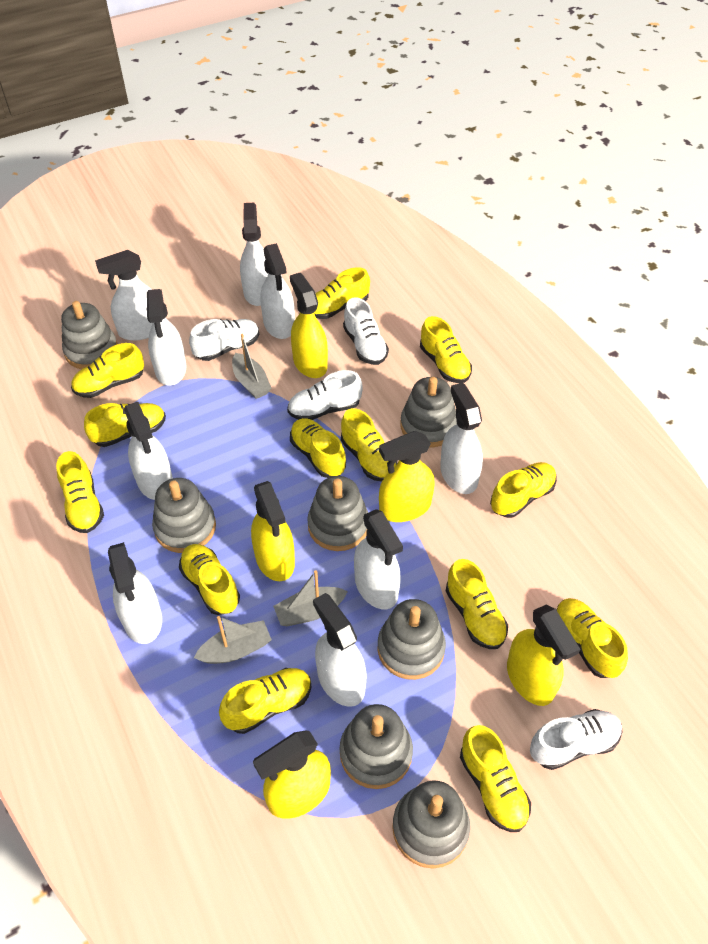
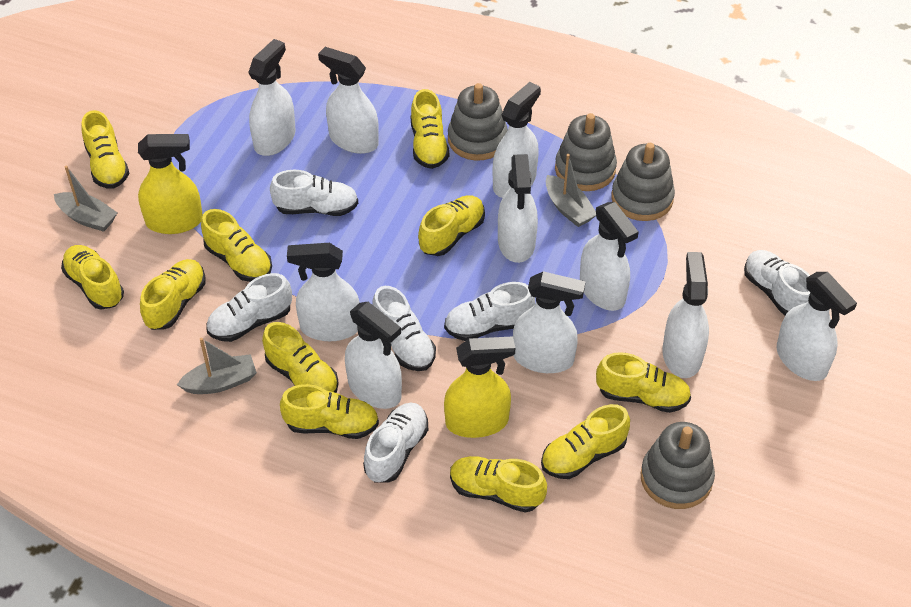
grey stacking toy: [61,301,118,369] [152,478,216,553] [307,476,368,551] [340,704,413,789] [377,599,446,680] [392,781,470,868] [400,377,457,447] = 7 -> [448,83,508,161] [555,113,617,191] [612,143,675,221] [641,422,715,509] = 4
white shoe: [189,319,259,361] [287,370,363,420] [343,297,389,365] [530,709,622,770] = 4 -> [206,273,292,342] [270,170,358,216] [363,403,428,482] [372,286,436,371] [444,282,535,341] [744,250,810,316] = 6
white spray bottle: [95,250,152,341] [108,542,162,644] [124,402,173,500] [147,289,186,386] [240,203,268,306] [260,243,295,339] [313,593,366,707] [354,509,403,609] [440,383,483,494] = 9 -> [248,39,295,156] [287,243,360,341] [318,47,379,154] [345,302,402,409] [493,82,541,198] [498,154,538,263] [513,271,586,373] [580,202,639,311] [663,252,709,378] [776,272,857,381] = 10
yellow shoe: [56,451,104,533] [71,343,144,398] [84,403,166,447] [179,544,240,615] [219,668,312,734] [290,418,346,478] [314,267,370,319] [341,408,397,482] [420,316,472,383] [446,559,508,649] [460,725,531,832] [490,462,557,518] [557,598,628,678] = 13 -> [61,245,124,310] [81,110,129,189] [140,259,206,330] [201,209,272,282] [262,322,339,393] [280,384,379,439] [411,89,449,169] [418,195,485,256] [450,456,547,513] [541,404,630,479] [596,352,691,413] = 11
yellow spray bottle: [251,481,295,581] [253,731,331,819] [290,273,328,378] [379,431,434,522] [507,605,580,706] = 5 -> [138,134,203,234] [444,336,515,438] = 2

